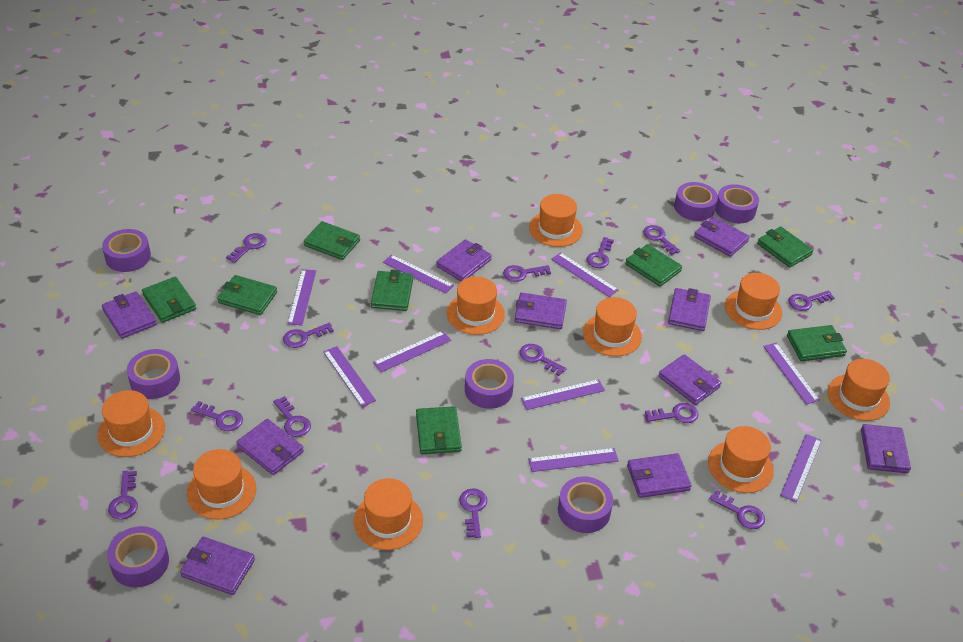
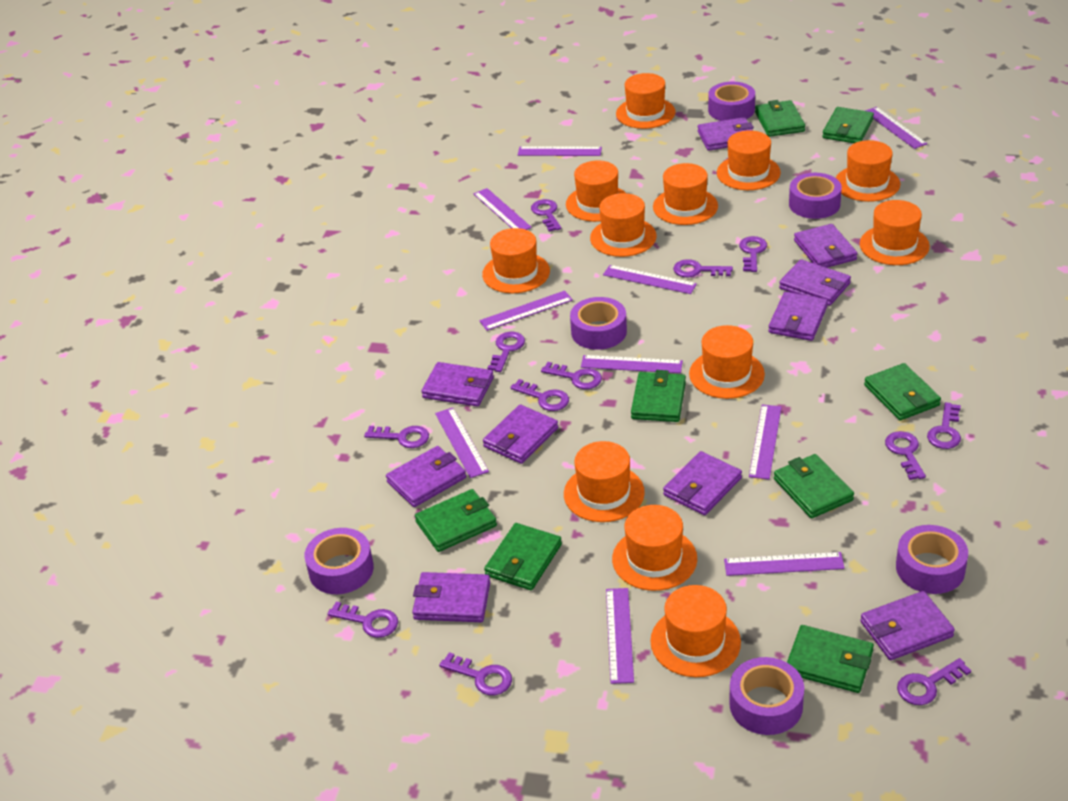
orange hat: [97,390,165,457] [187,449,256,520] [354,478,423,550] [447,276,505,335] [529,194,583,247] [583,297,642,357] [708,426,774,493] [725,273,782,330] [828,359,890,421] = 9 -> [482,228,550,293] [564,441,645,522] [566,161,626,222] [590,193,657,257] [612,505,697,591] [616,73,675,129] [650,585,741,677] [653,163,718,225] [689,325,765,399] [717,130,781,190] [836,140,900,202] [860,200,930,265] = 12
purple key: [108,471,138,519] [191,401,243,431] [226,233,267,263] [273,396,311,437] [283,323,334,348] [459,488,487,538] [503,265,551,282] [519,344,567,376] [586,237,614,268] [643,225,680,255] [645,403,699,423] [710,490,765,529] [788,291,834,311] = 13 -> [328,602,398,638] [364,426,429,448] [439,652,512,695] [488,332,525,372] [510,379,569,411] [531,199,562,232] [541,362,602,389] [673,259,733,277] [739,236,767,272] [885,431,926,480] [897,658,971,705] [927,402,961,449] = 12
purple ruler: [287,269,316,325] [323,346,376,407] [373,331,451,372] [383,254,454,294] [521,379,605,410] [528,448,619,472] [551,252,618,297] [763,343,820,404] [780,434,822,502] = 9 -> [435,408,489,478] [473,188,532,230] [479,291,573,331] [518,146,602,156] [581,355,683,373] [603,265,697,294] [606,588,634,684] [724,552,845,576] [749,405,782,479] [865,107,927,149] = 10
purple tape: [102,229,151,272] [107,526,169,587] [127,349,180,399] [465,359,514,409] [558,476,613,533] [674,182,718,221] [715,184,759,223] = 7 -> [304,528,374,594] [570,297,627,350] [708,82,755,121] [729,657,804,735] [789,173,842,219] [896,525,968,594] = 6

